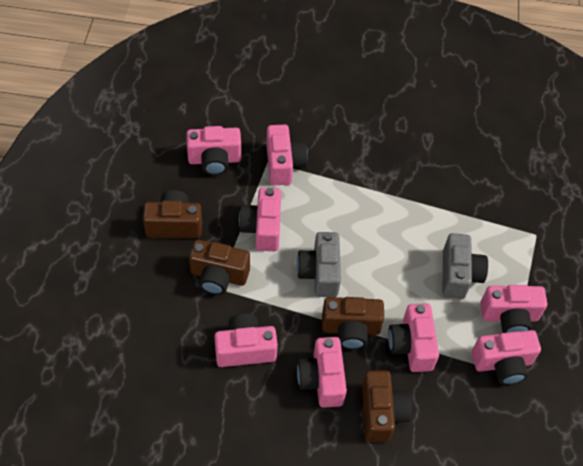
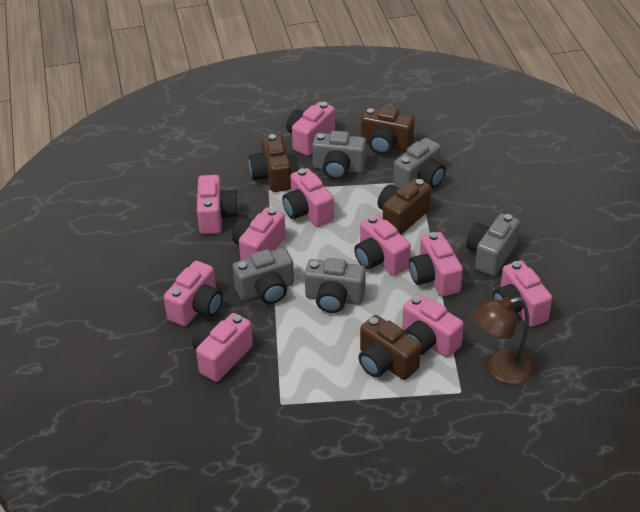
brown lamp: none = 0 -> [474,297,535,384] = 1
grey camera: [297,232,341,297] [443,233,488,299] = 2 -> [232,248,294,304] [305,258,366,313] [312,131,366,179] [393,138,446,188] [466,213,520,276] = 5
pink camera: [186,126,241,175] [214,313,278,367] [239,188,281,251] [266,124,308,185] [297,337,347,408] [388,303,439,372] [472,330,541,385] [480,285,547,333] = 8 -> [164,261,223,326] [192,313,253,382] [197,175,239,234] [232,207,286,260] [282,168,334,227] [286,102,335,156] [354,215,411,276] [402,294,464,357] [409,232,463,297] [493,260,552,327] = 10

